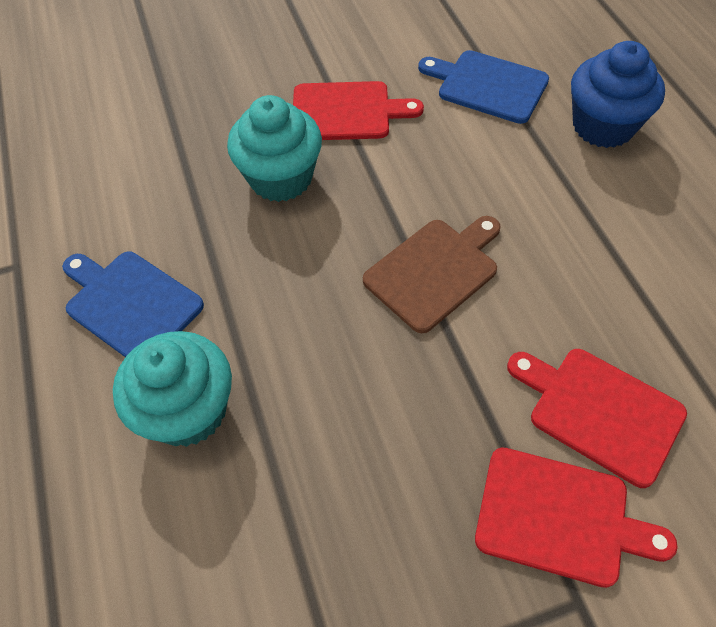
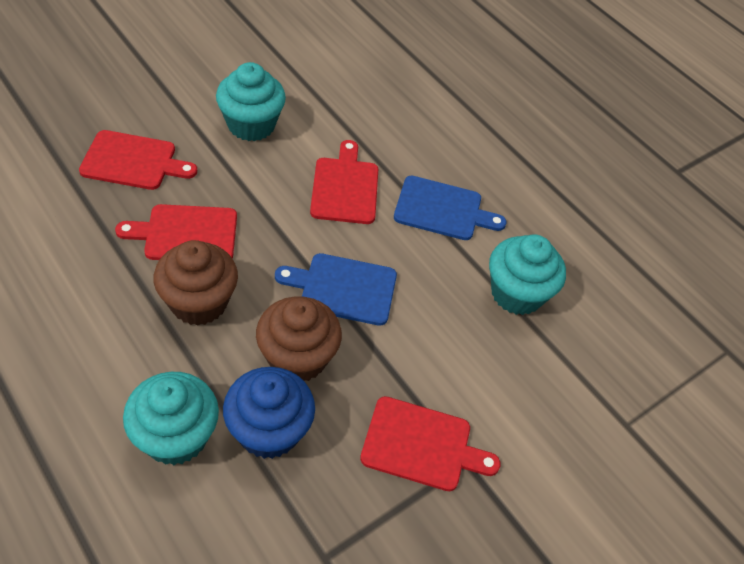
brown cupcake: none = 0 -> [153,240,238,326] [256,296,342,381] = 2
brown cutting board: [363,216,501,333] = 1 -> none = 0
red cutting board: [293,81,424,140] [475,447,678,588] [507,349,687,488] = 3 -> [79,130,197,190] [115,204,237,260] [310,140,378,224] [360,396,500,491] = 4
turquoise cupcake: [113,331,232,447] [227,95,322,202] = 2 -> [123,372,219,465] [216,62,286,141] [489,234,566,315] = 3

